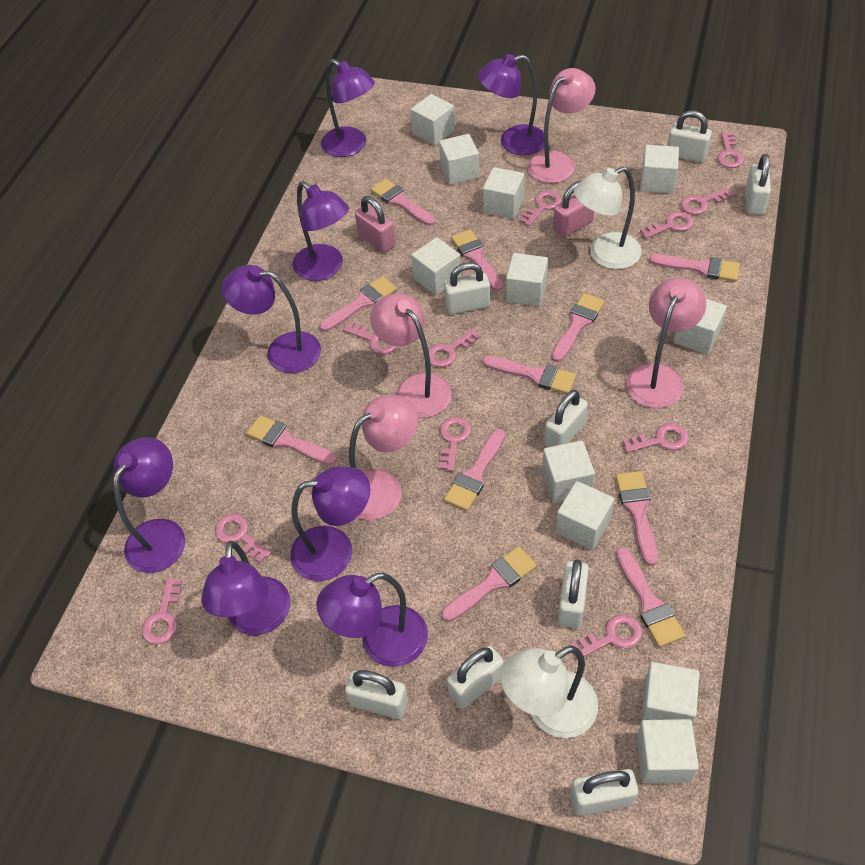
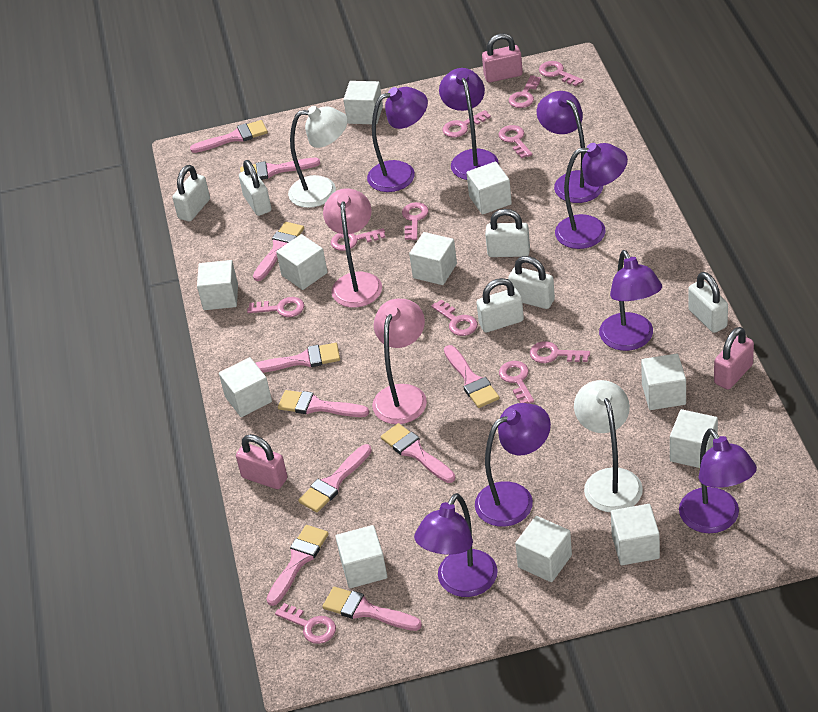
pink brush: [246,415,337,465] [320,276,397,332] [371,179,435,226] [441,546,537,622] [444,429,505,511] [451,229,503,291] [483,356,576,394] [552,293,605,362] [615,471,658,566] [616,547,685,647] [649,254,740,282] = 11 -> [190,120,268,153] [240,158,320,180] [253,222,304,281] [255,343,340,373] [266,525,329,606] [278,390,369,417] [298,444,372,512] [322,587,422,631] [381,423,455,483] [444,345,499,408] = 10
pink lamp: [349,395,418,520] [370,293,452,418] [527,68,596,183] [626,278,706,408] = 4 -> [323,188,382,308] [372,299,427,424] = 2
pink padlock: [355,196,395,253] [553,181,594,237] = 2 -> [236,434,288,489] [482,33,523,83] [714,327,754,389] = 3
white padlock: [345,670,408,719] [444,262,490,314] [447,646,504,709] [544,390,588,447] [558,559,589,628] [570,769,638,816] [667,110,712,162] [745,154,771,215] = 8 -> [172,165,210,221] [239,160,272,216] [476,278,524,333] [485,209,530,257] [508,256,555,309] [688,272,728,333] = 6

